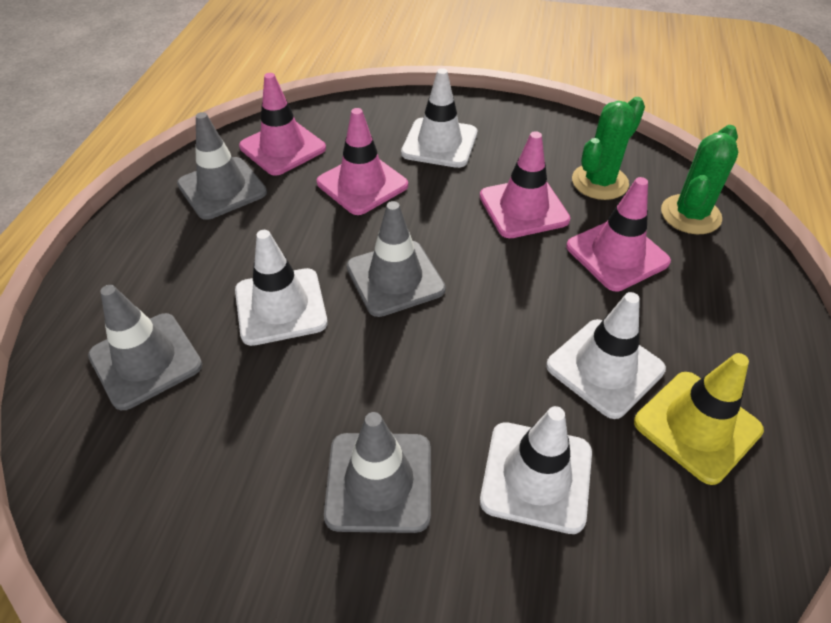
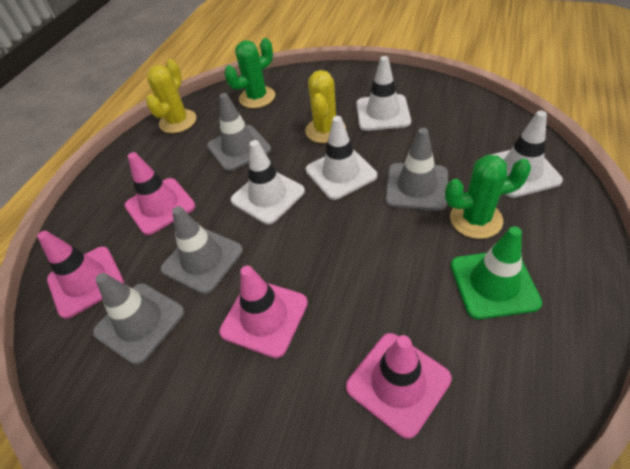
green traffic cone: none = 0 -> [451,226,542,319] = 1
yellow cactus: none = 0 -> [146,59,196,133] [305,70,346,143] = 2
yellow traffic cone: [634,353,764,485] = 1 -> none = 0

